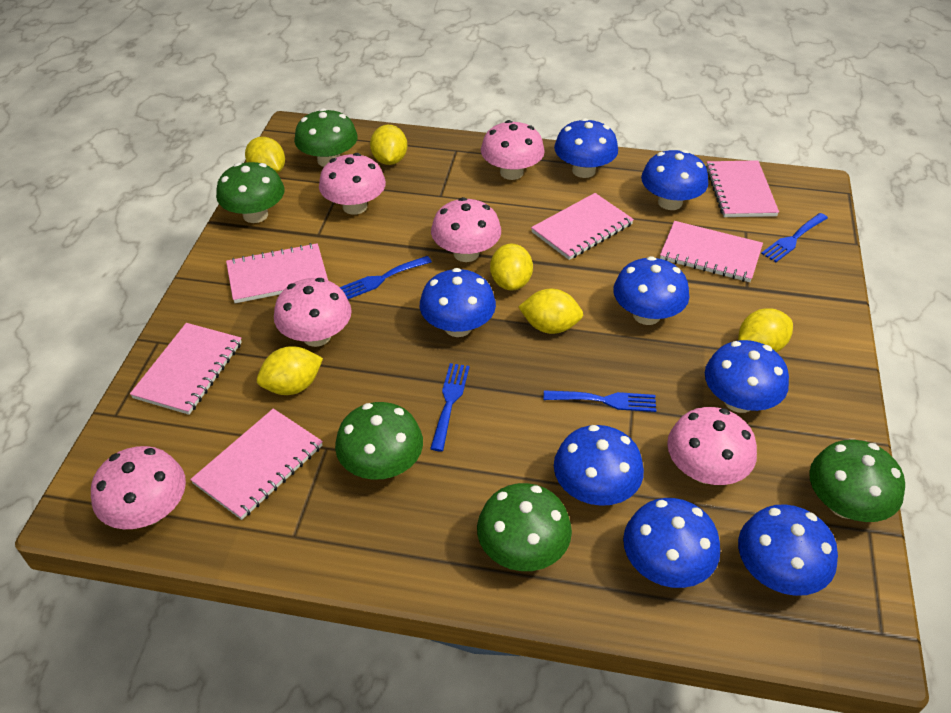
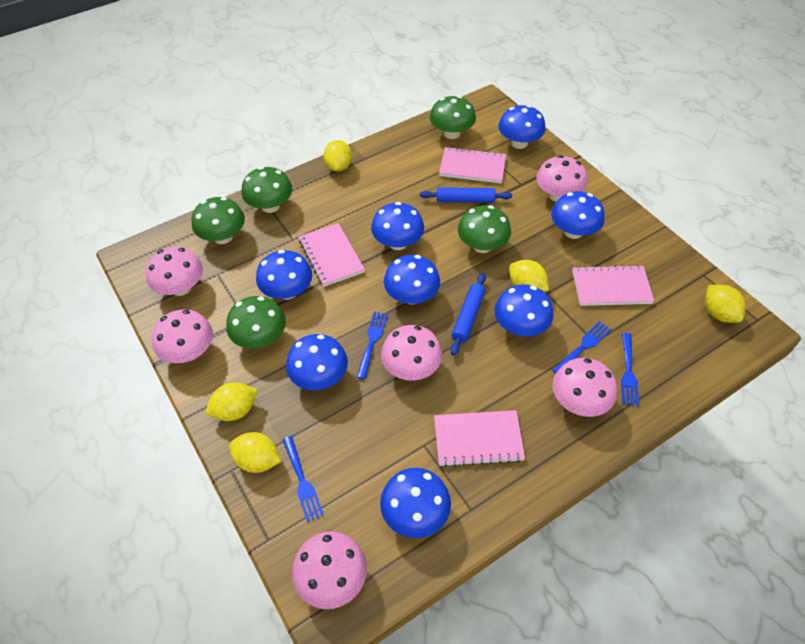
blue rolling pin: none = 0 -> [420,187,512,203] [450,273,486,356] = 2
pink notebook: [130,323,242,415] [190,409,323,520] [226,243,328,303] [531,193,634,260] [660,221,763,282] [706,160,779,217] = 6 -> [299,223,365,287] [434,410,525,467] [439,147,506,183] [572,265,654,306] = 4
yellow lemon: [245,137,285,174] [257,346,323,395] [370,125,407,165] [490,243,533,291] [518,289,583,334] [738,308,793,352] = 6 -> [206,382,258,421] [229,432,281,473] [323,140,352,172] [509,260,549,292] [705,285,746,323] = 5

